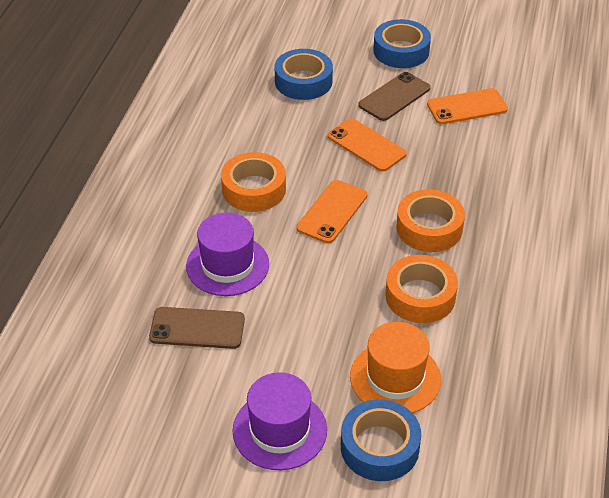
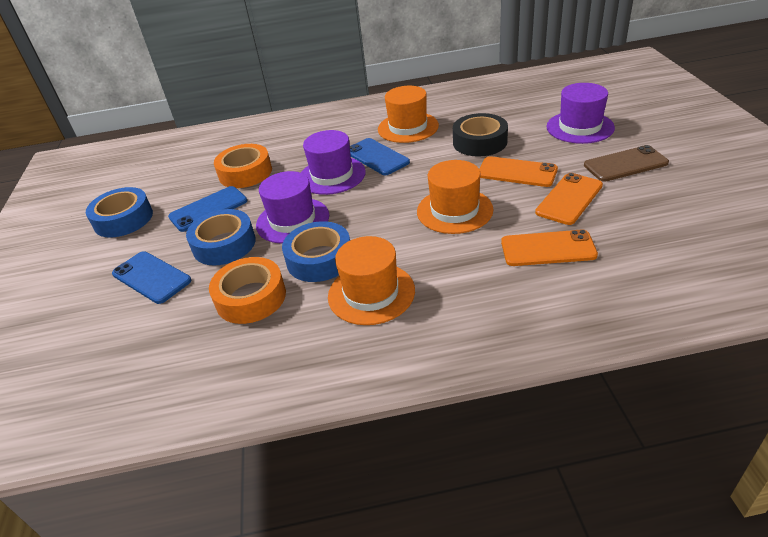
black tape: none = 0 -> [453,113,508,156] = 1
blue phone: none = 0 -> [112,251,191,304] [168,186,247,232] [350,138,410,175] = 3
brown phone: [149,307,245,349] [358,72,431,121] = 2 -> [584,145,669,182] = 1
orange hat: [350,322,441,413] = 1 -> [328,236,415,325] [378,86,439,143] [417,160,494,234] = 3
orange tape: [221,152,286,212] [385,255,458,323] [396,189,465,252] = 3 -> [209,257,286,324] [214,144,272,188] = 2
purple hat: [186,213,269,296] [233,372,327,470] = 2 -> [256,171,329,244] [301,130,366,195] [546,83,615,144] = 3

